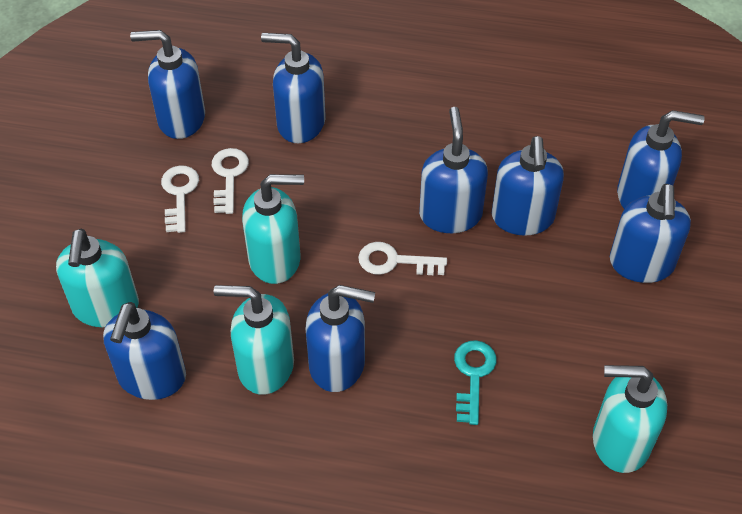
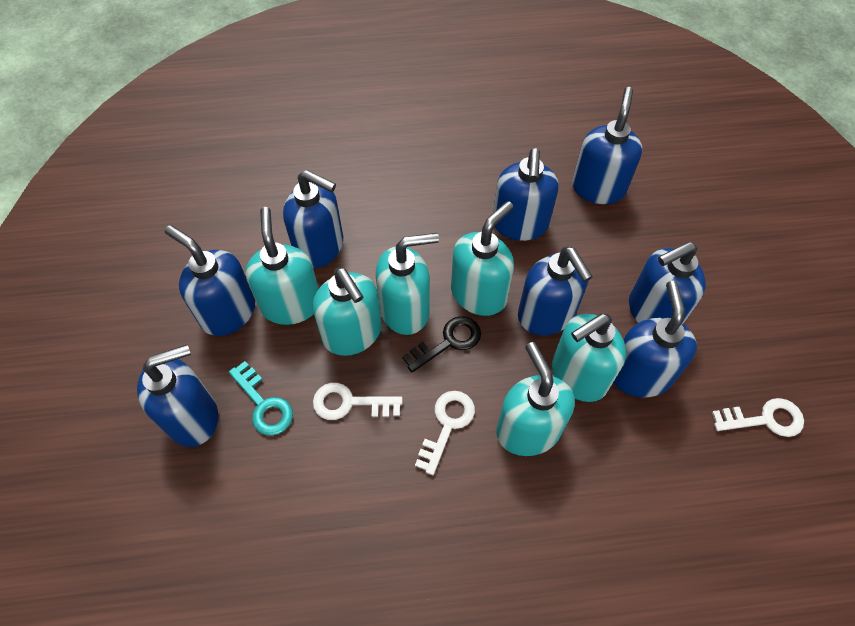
black key: none = 0 -> [402,316,481,372] = 1
turquoise soap dispenser: [56,229,139,327] [214,285,294,395] [242,174,304,284] [593,365,667,473] = 4 -> [245,207,319,325] [313,267,382,356] [376,233,439,335] [451,201,514,316] [496,342,575,456] [552,314,626,402] = 6

